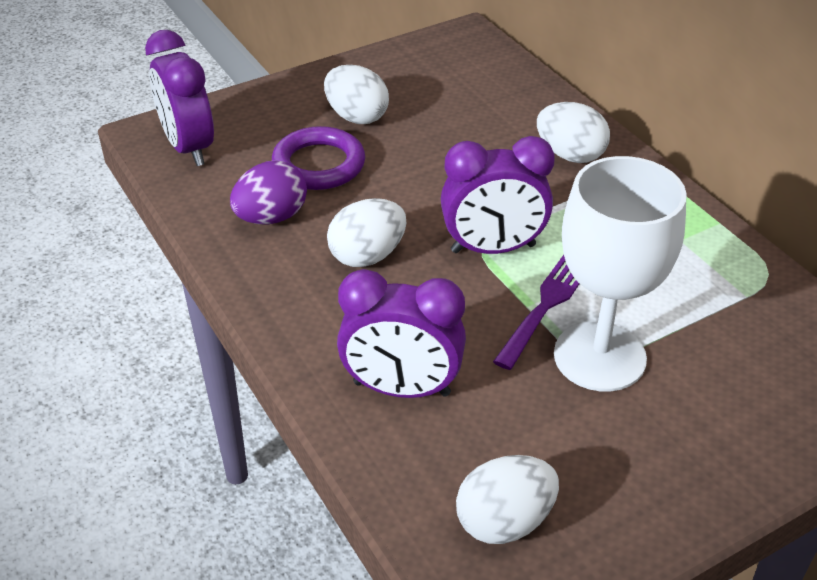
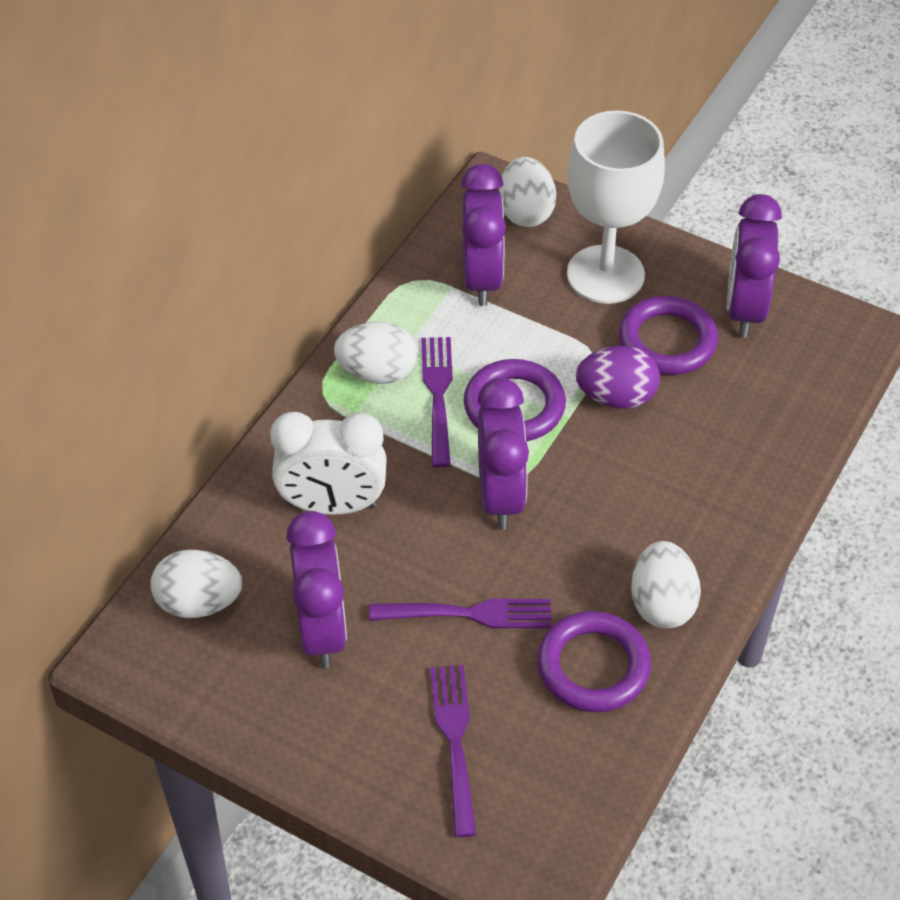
purple clock: [145,30,214,166] [337,269,466,398] [441,136,555,254] = 3 -> [286,511,347,668] [461,164,506,306] [477,378,529,530] [727,194,782,337] = 4
purple fork: [493,255,579,370] = 1 -> [369,598,552,628] [421,337,453,467] [430,665,477,837] = 3
purple ring: [272,126,365,190] = 1 -> [464,359,566,442] [537,611,651,712] [619,296,718,375] = 3
white clock: none = 0 -> [270,412,387,515] = 1

